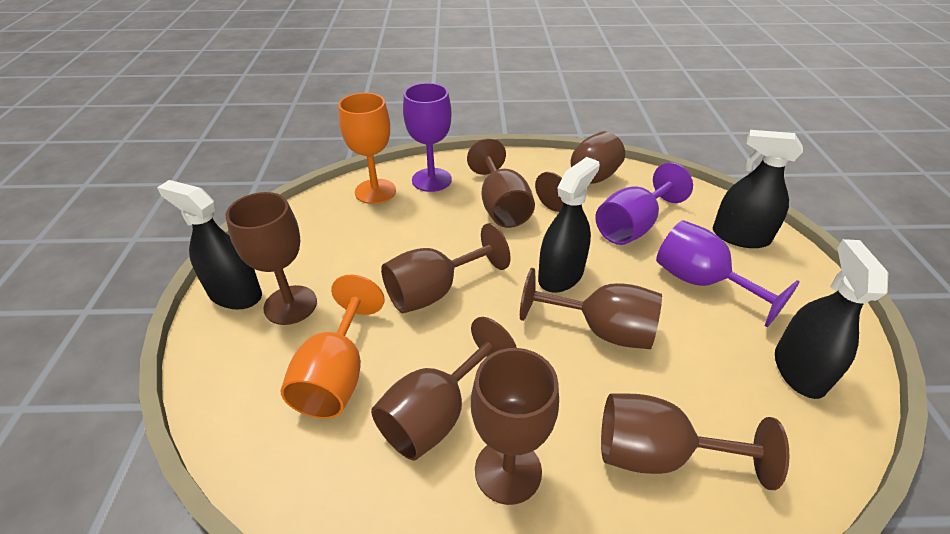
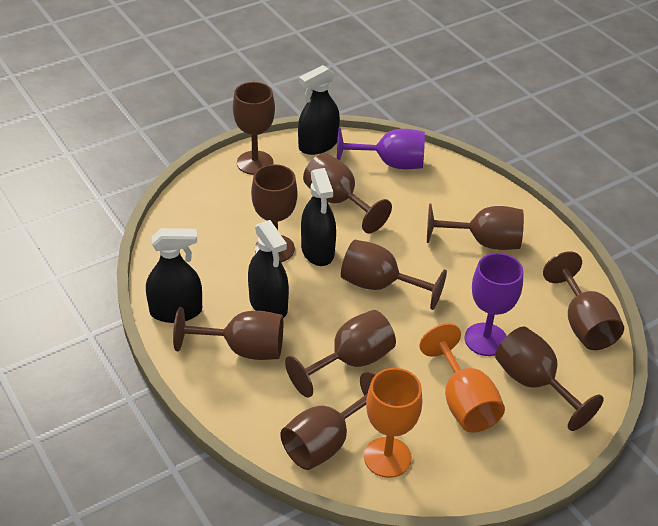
brown goblet: [226,192,317,325] [371,317,517,460] [381,223,511,313] [467,138,535,228] [471,348,559,505] [520,268,662,349] [535,131,625,212] [601,393,790,490] = 8 -> [173,307,283,360] [233,82,275,175] [251,164,298,262] [280,371,376,470] [285,310,396,398] [303,153,392,233] [341,240,447,310] [427,203,524,250] [495,326,604,431] [543,251,624,350] = 10
purple goblet: [403,83,452,192] [595,163,693,245] [656,220,800,327] = 3 -> [337,128,425,169] [465,253,523,356] = 2

